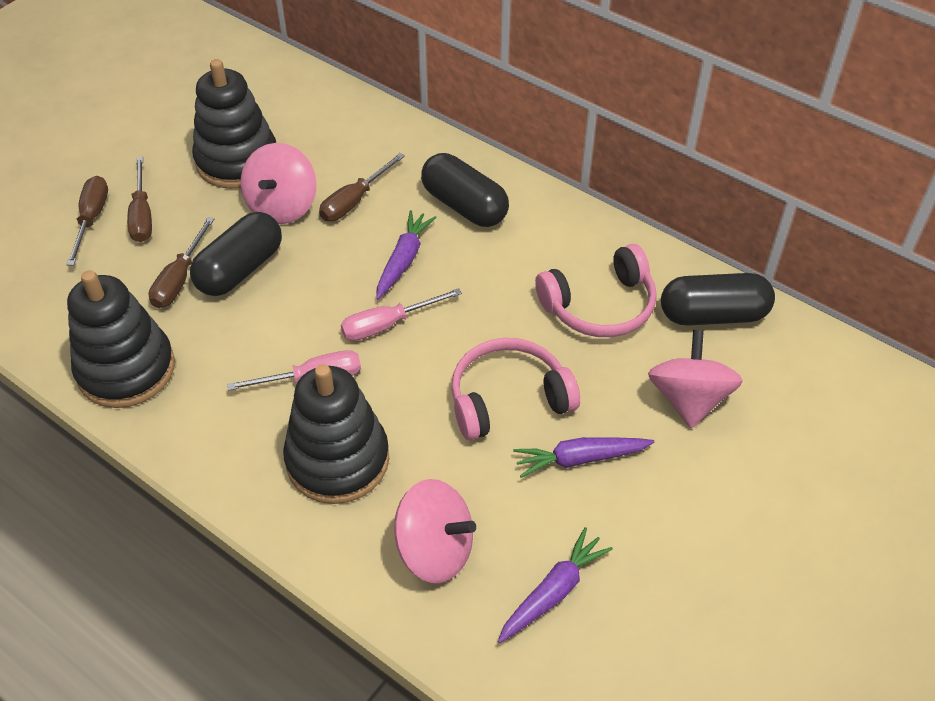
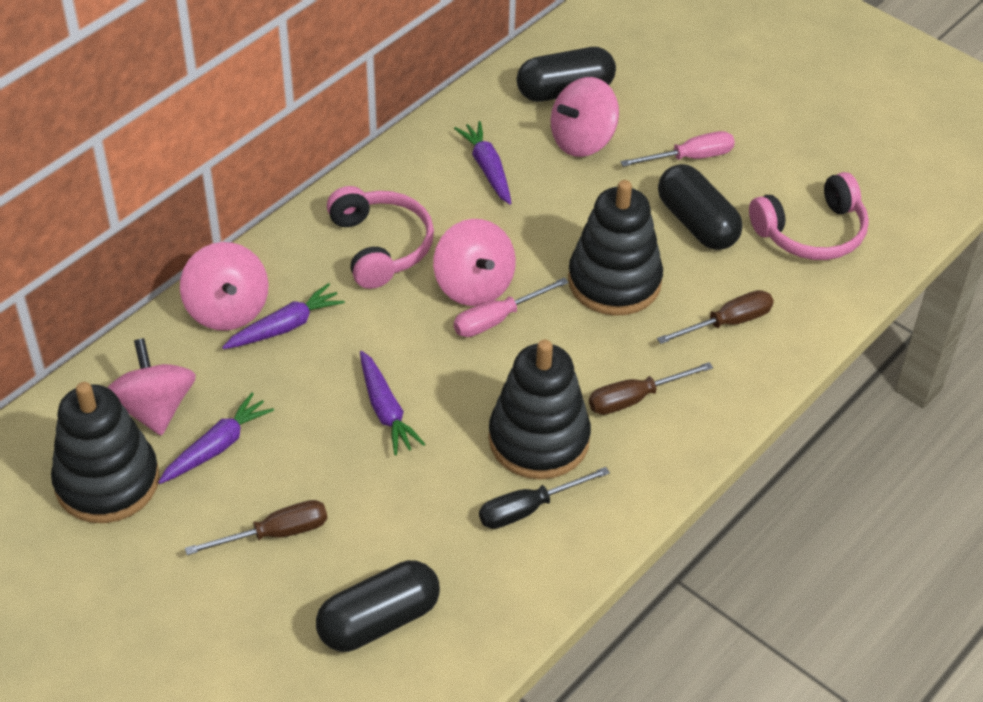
black screwdriver: none = 0 -> [479,467,610,529] = 1
brown screwdriver: [66,176,108,266] [127,157,152,242] [149,217,214,308] [319,153,405,221] = 4 -> [185,500,327,555] [589,362,713,415] [657,290,774,344] = 3
pink spinning top: [241,143,316,224] [394,479,476,583] [648,330,743,428] = 3 -> [107,338,196,436] [180,242,269,331] [433,219,516,306] [551,77,619,157] = 4
purple carrot: [376,210,437,299] [498,527,613,643] [513,437,655,478] = 3 -> [158,393,274,484] [222,283,345,349] [360,351,425,455] [454,121,512,205] = 4

